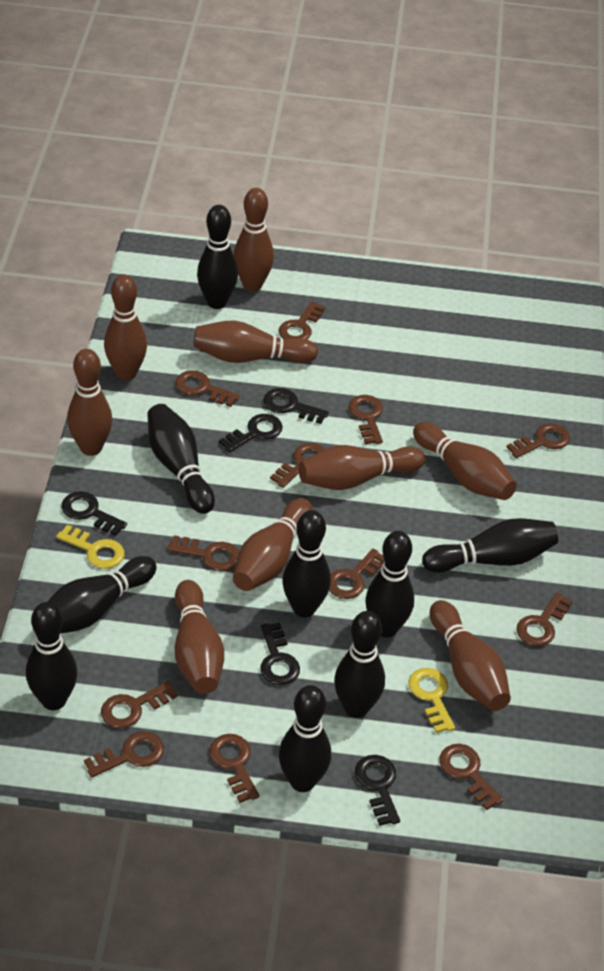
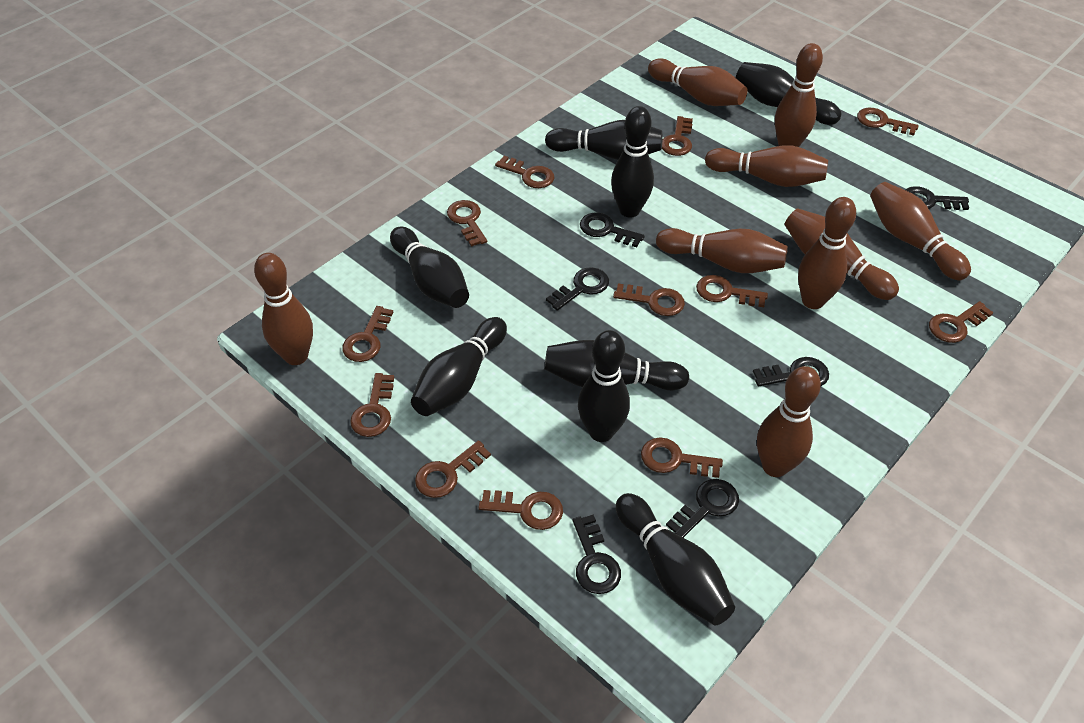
black bowling pin: [26,602,77,710] [48,556,156,633] [147,404,215,514] [197,205,238,309] [279,685,331,792] [282,510,331,617] [334,611,385,718] [365,531,414,638] [422,518,558,573] = 9 -> [390,227,469,308] [411,317,507,416] [544,340,689,390] [545,120,662,160] [578,330,630,442] [611,106,654,218] [616,493,735,626] [736,62,841,125] = 8
black key: [61,491,127,536] [219,414,283,452] [260,622,300,685] [263,388,329,424] [355,755,400,826] = 5 -> [546,267,609,311] [572,514,621,594] [580,213,645,247] [666,479,739,538] [753,357,829,386] [905,186,969,210] = 6
yellow key: [56,525,125,569] [408,668,455,733] = 2 -> none = 0

